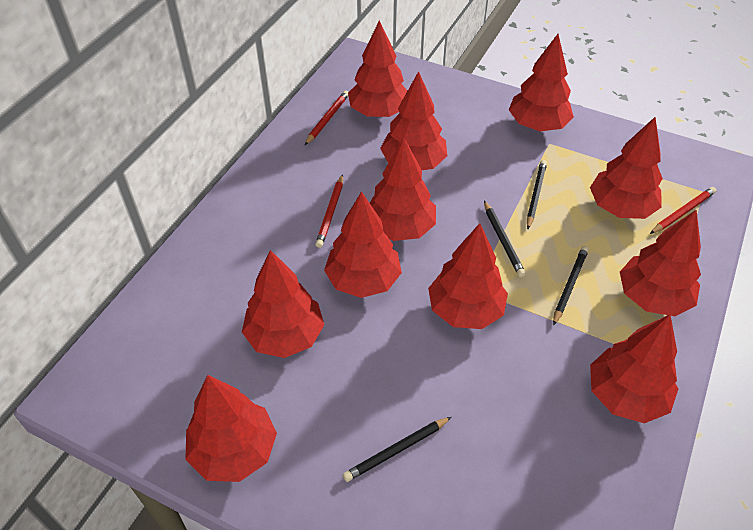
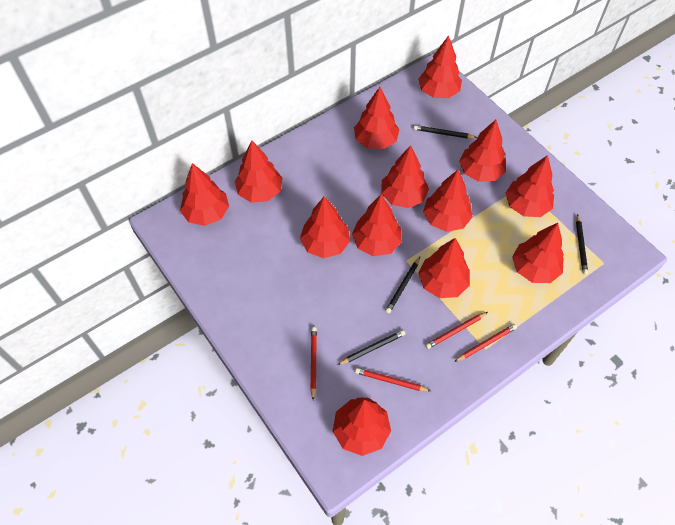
red pencil: [305,90,348,145] [315,174,343,248] [650,187,716,234] = 3 -> [310,327,317,400] [355,368,431,391] [425,312,488,349] [454,324,517,362] = 4
red tree: [186,375,277,482] [242,250,324,358] [324,191,402,298] [348,20,408,117] [370,138,436,241] [380,71,447,170] [428,223,508,329] [509,34,574,131] [590,117,663,219] [590,314,678,423] [620,210,701,316] = 11 -> [180,163,229,226] [235,140,283,202] [300,196,350,258] [333,397,391,456] [352,195,402,256] [354,87,399,149] [381,145,429,208] [418,35,462,98] [418,238,470,298] [423,170,473,232] [459,120,506,182] [506,155,554,217] [512,223,564,283] = 13

